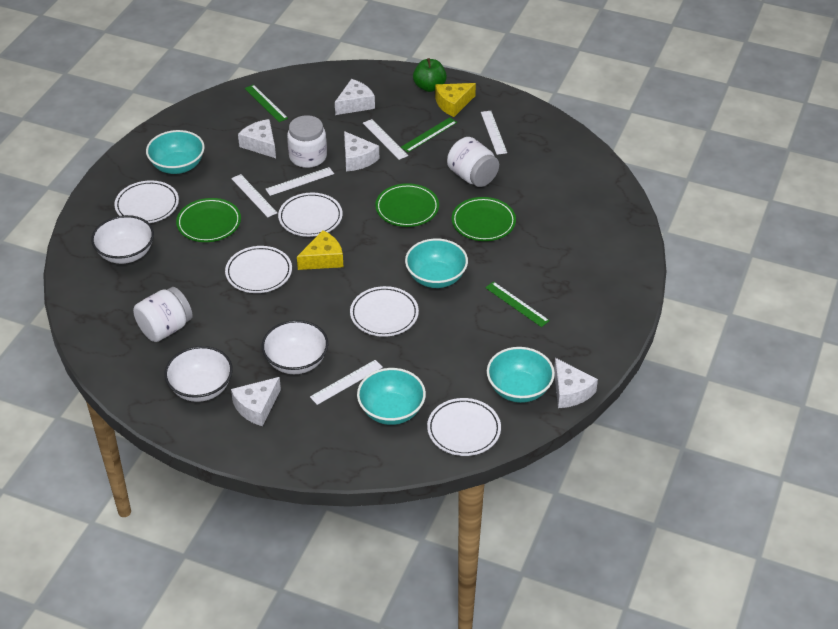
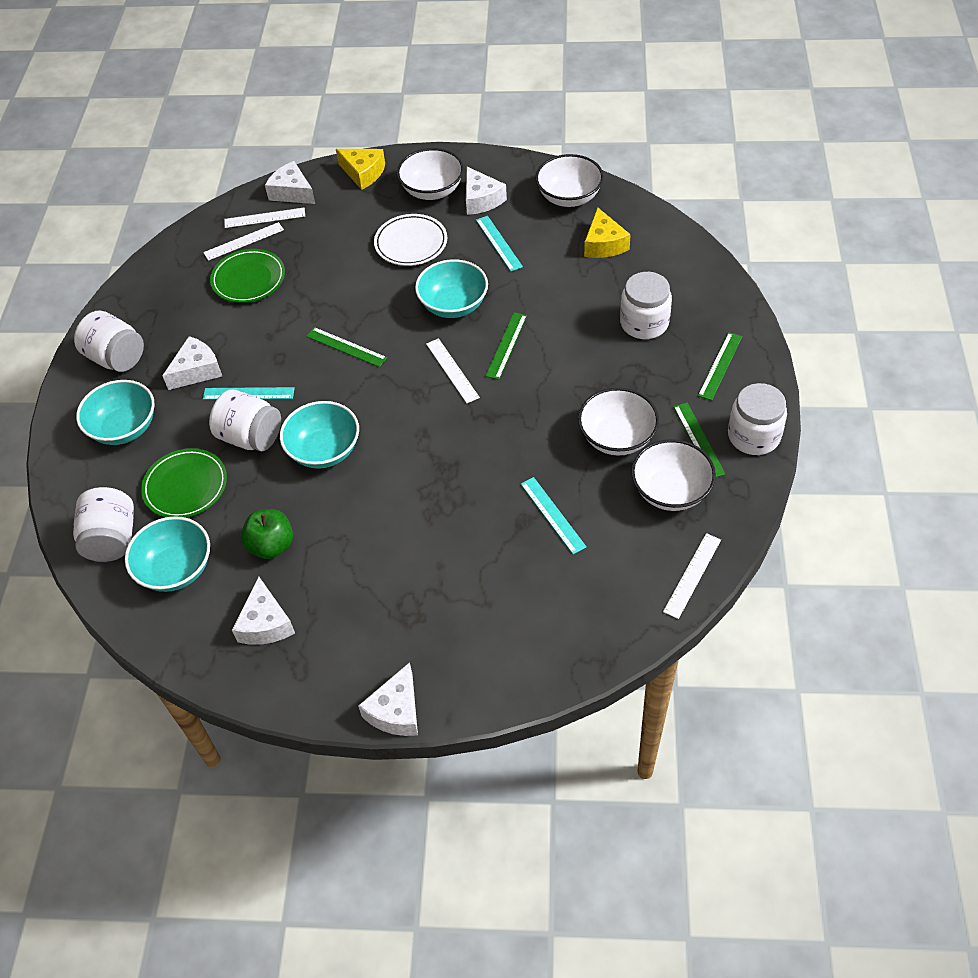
green plate: [176,198,241,242] [375,183,439,227] [452,197,516,241] = 3 -> [141,448,227,518] [210,249,285,303] = 2
green ruler: [245,84,288,122] [401,117,457,152] [485,281,550,327] = 3 -> [306,327,387,367] [486,312,527,380] [673,403,725,477] [698,332,742,401] = 4
turquoise ruler: none = 0 -> [203,387,295,400] [476,216,523,271] [521,477,587,554] = 3
white bowl: [91,215,154,264] [164,346,233,402] [262,320,328,374] = 3 -> [397,148,464,200] [535,154,604,207] [578,388,659,456] [631,439,716,511] = 4
white jar: [133,287,193,342] [287,115,327,168] [447,137,499,187] = 3 -> [73,487,134,562] [74,311,144,372] [209,389,281,452] [620,272,672,339] [728,383,787,455] = 5
white plate: [115,180,179,223] [225,246,292,293] [278,193,343,237] [350,286,419,337] [427,398,501,456] = 5 -> [374,214,447,266] = 1
white ruler: [231,174,277,217] [266,167,334,196] [310,360,383,405] [363,119,408,160] [481,111,507,155] = 5 -> [203,222,284,261] [224,208,305,228] [426,338,480,403] [663,533,721,619] = 4

